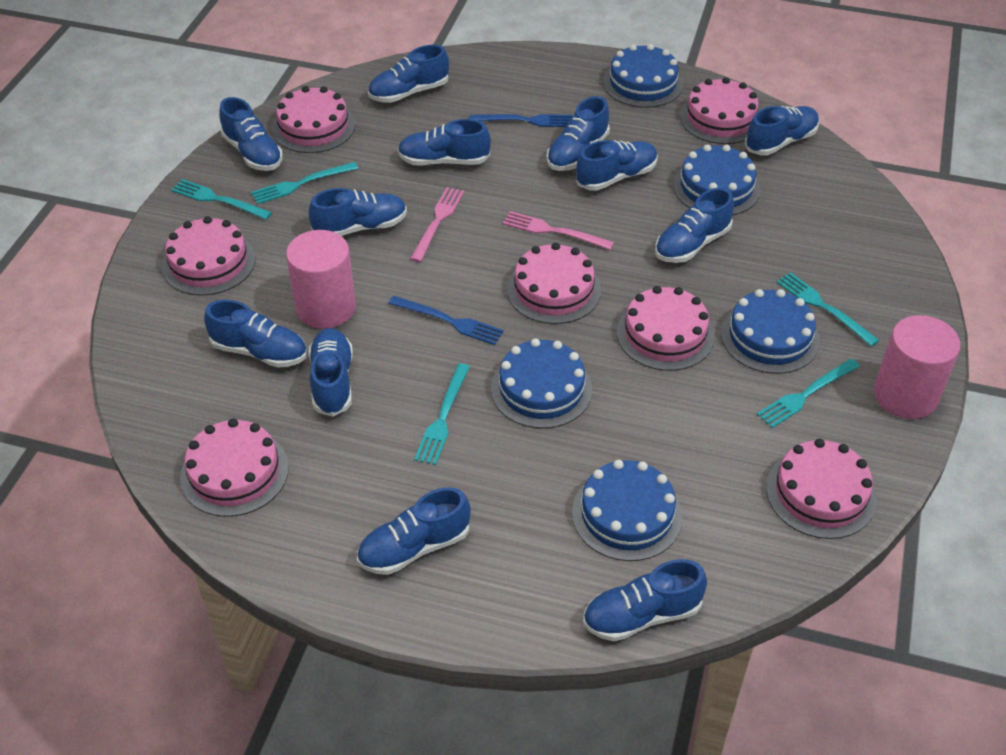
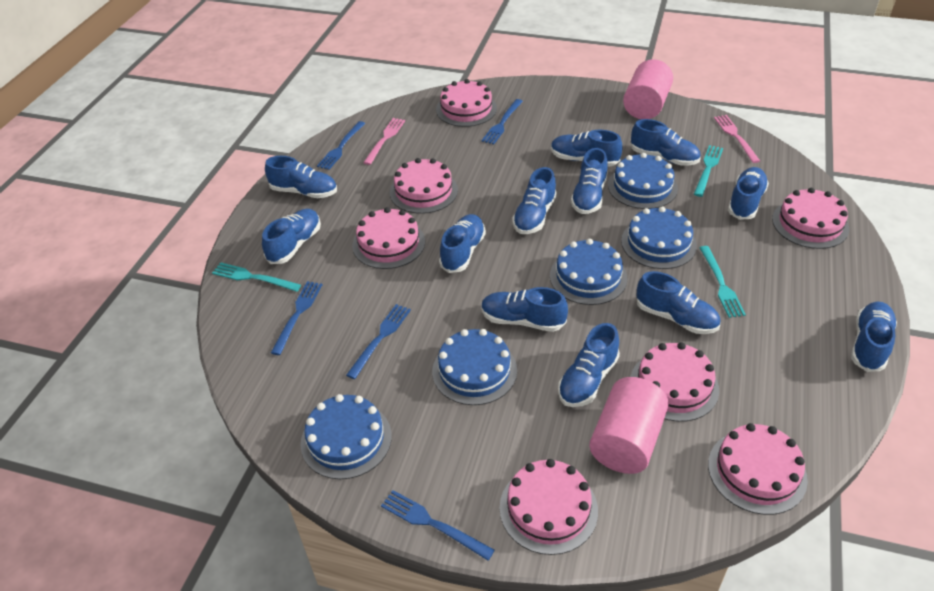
blue fork: [388,296,504,345] [469,114,573,127] = 2 -> [271,281,323,355] [317,121,365,170] [346,304,411,379] [381,490,495,560] [481,99,523,144] = 5
turquoise fork: [171,179,272,220] [251,162,359,204] [414,363,470,465] [757,358,860,428] [777,272,879,347] = 5 -> [212,262,301,292] [694,145,723,197] [700,246,746,318] = 3

